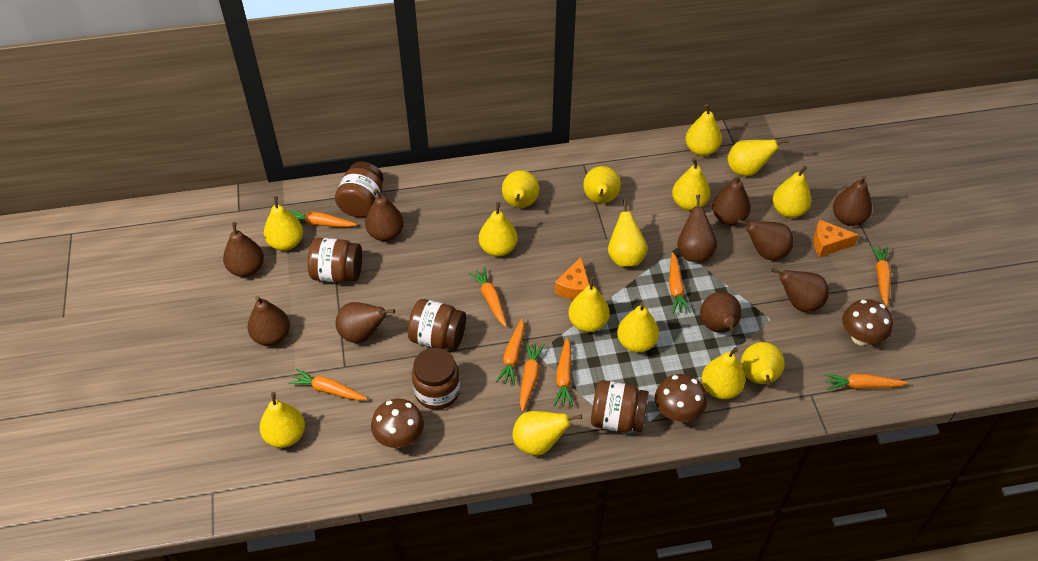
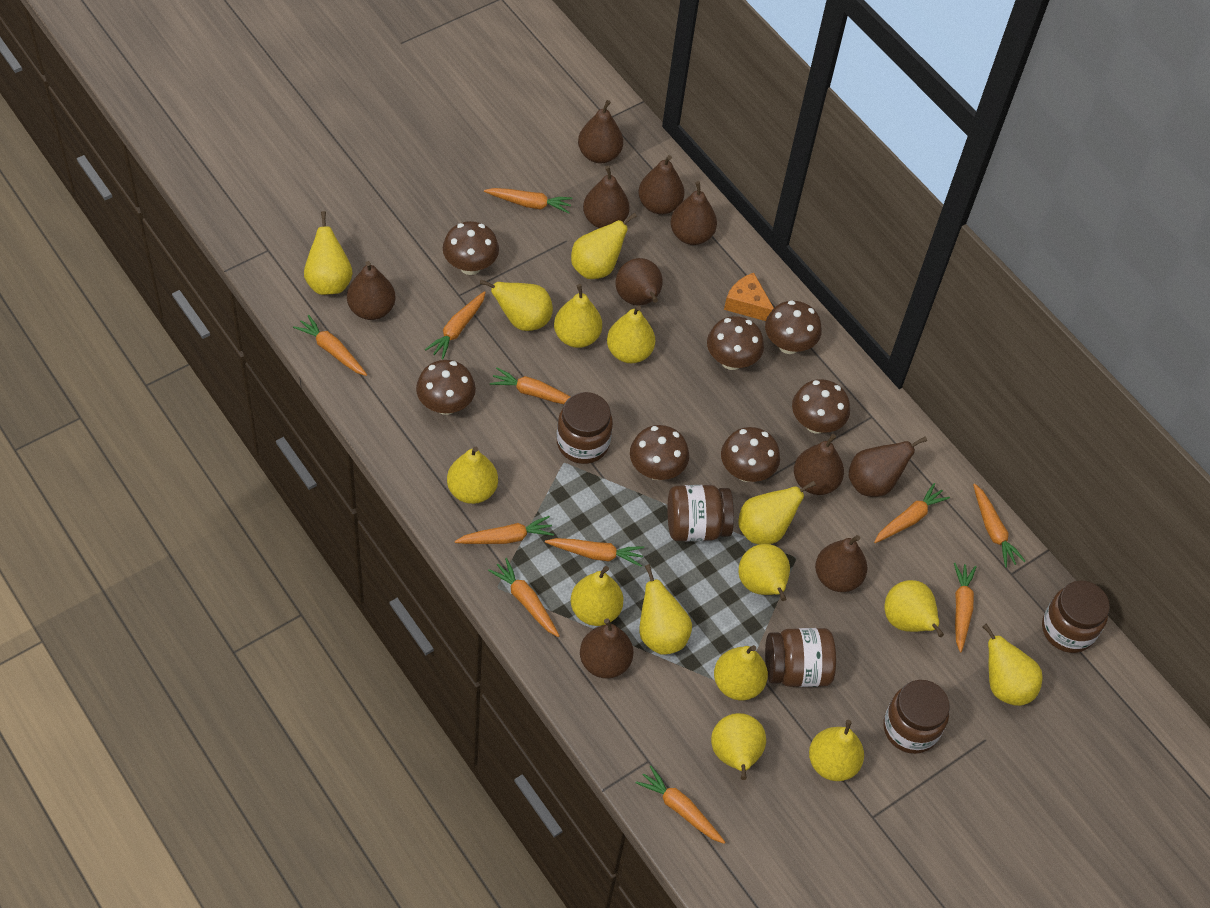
brown mushroom: [371,399,424,448] [655,374,707,422] [842,299,893,346] = 3 -> [416,360,476,415] [443,221,499,275] [630,425,689,480] [707,316,764,370] [721,427,780,482] [765,301,822,354] [792,379,850,434] = 7
orange carrot: [288,210,357,227] [288,369,368,401] [469,267,507,327] [496,318,525,385] [520,342,544,412] [554,338,573,407] [669,252,691,313] [824,374,908,390] [871,245,891,306] = 9 -> [293,314,367,376] [425,291,486,360] [454,516,554,544] [484,188,573,214] [488,558,559,637] [490,367,571,404] [545,538,644,567] [635,766,725,844] [874,483,950,543] [954,563,976,652] [973,483,1025,568] = 11
orange cheese: [554,257,590,300] [813,220,859,257] = 2 -> [724,273,774,321] = 1

